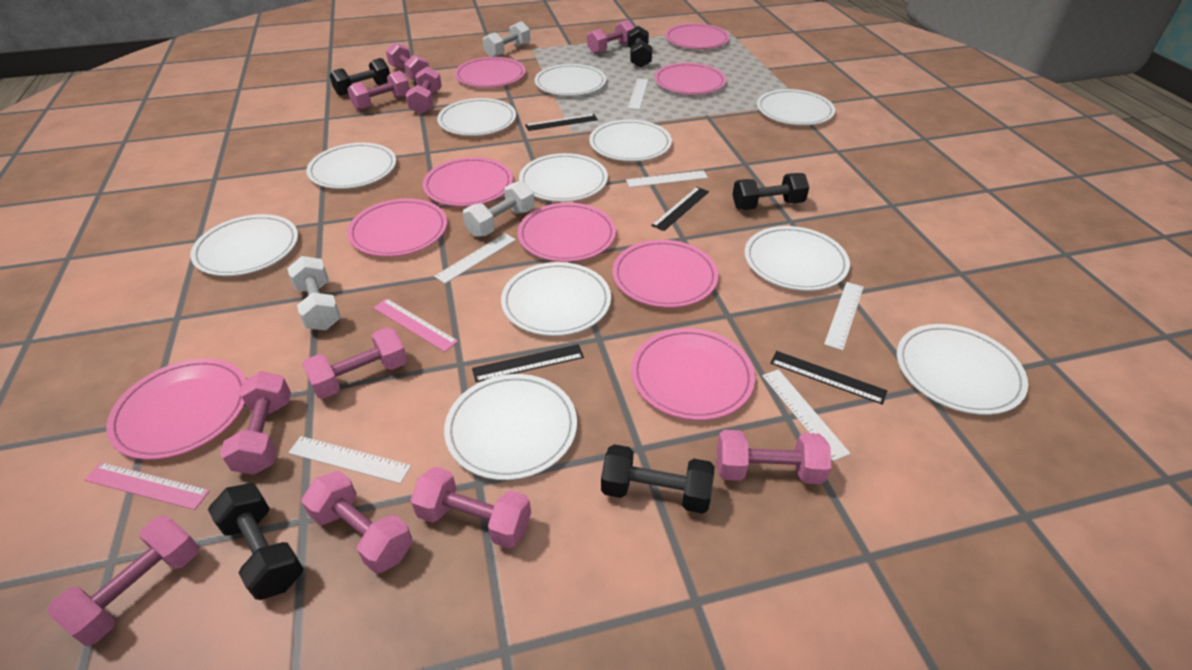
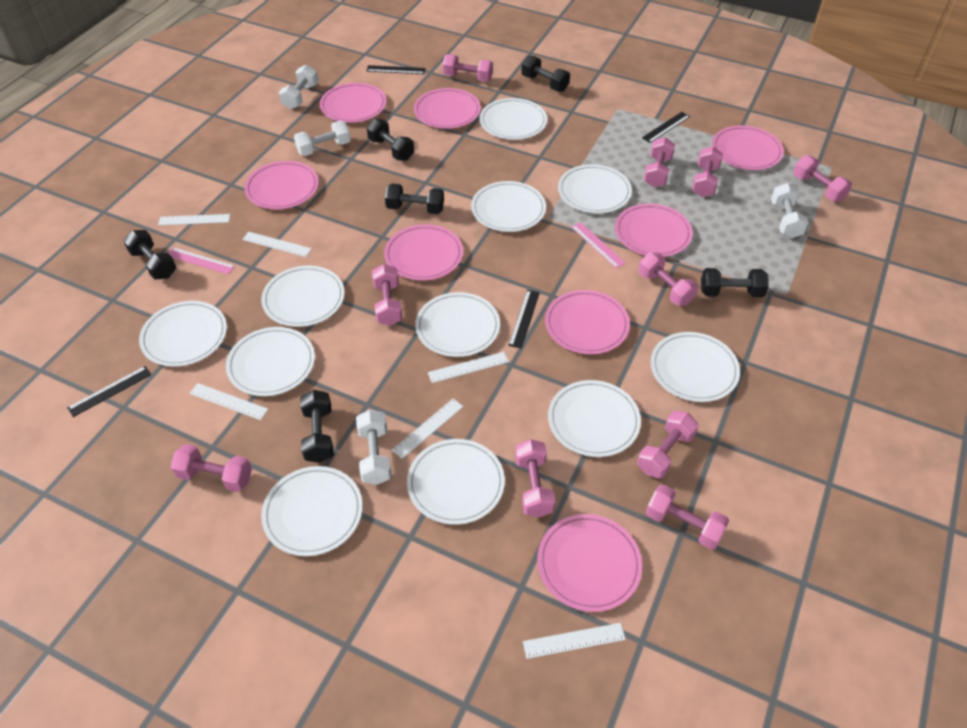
black dumbbell: [208,483,303,600] [330,58,390,96] [601,444,714,514] [628,26,652,68] [732,173,809,210] = 5 -> [123,230,176,280] [300,390,334,463] [367,119,414,161] [385,183,444,214] [521,55,570,92] [701,268,769,297] = 6
pink plate: [106,358,246,460] [347,198,447,257] [422,157,513,207] [455,57,526,88] [517,203,616,262] [612,240,718,308] [631,328,755,420] [654,63,726,95] [665,23,730,49] = 9 -> [244,161,319,209] [320,83,386,123] [384,224,463,280] [414,88,481,129] [537,514,642,612] [545,290,630,354] [615,204,693,257] [712,126,784,170] = 8
white dumbbell: [287,256,341,330] [463,181,534,237] [483,21,530,57] = 3 -> [279,65,319,109] [294,121,351,156] [356,410,392,485] [771,183,808,238] = 4

